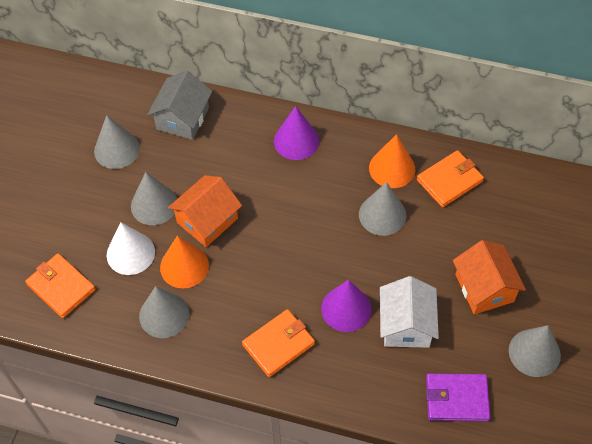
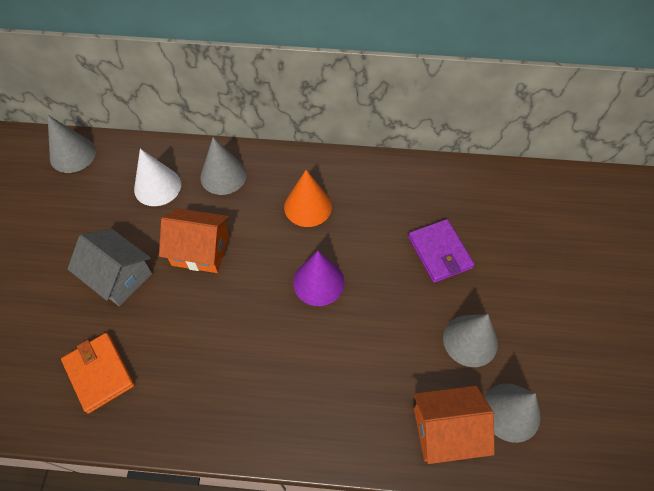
grey cone: [94,115,140,169] [131,172,177,225] [139,286,190,338] [359,182,406,236] [509,325,561,377] = 5 -> [47,115,96,173] [200,137,247,195] [443,314,498,367] [484,384,541,443] = 4
orange cone: [160,236,209,288] [369,134,415,188] = 2 -> [284,170,332,227] = 1
orange wallet: [25,254,96,318] [242,309,315,377] [417,150,484,208] = 3 -> [61,333,135,414] = 1
purple cone: [274,106,319,160] [321,280,372,332] = 2 -> [293,251,344,306] = 1
white house: [380,276,439,348] = 1 -> none = 0

